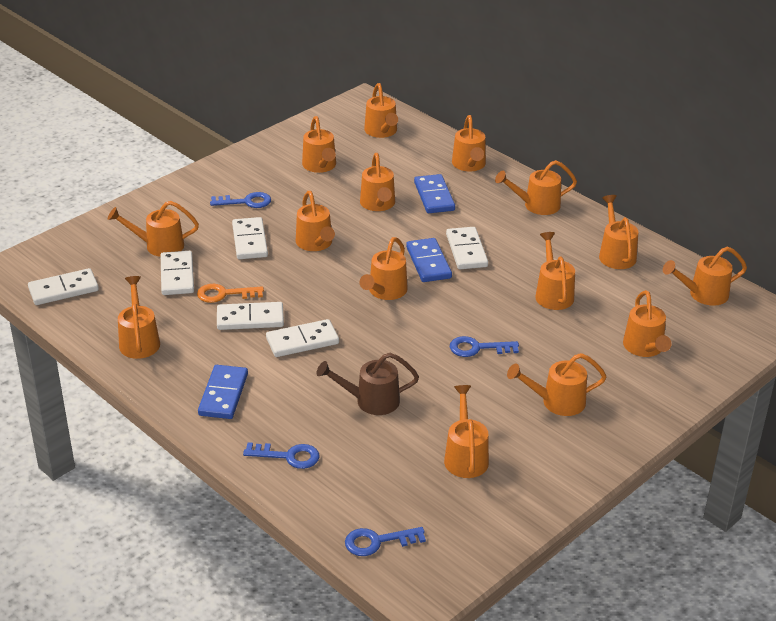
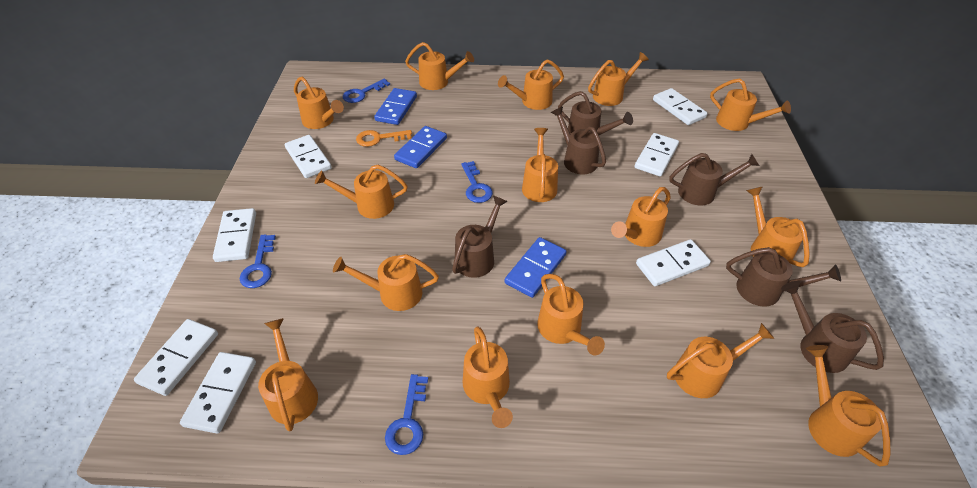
brown watering can: [316,353,419,415] = 1 -> [452,196,508,278] [551,107,606,174] [558,91,633,135] [669,153,759,206] [726,247,841,307] [781,281,884,373] = 6
white domino: [28,268,99,305] [161,251,194,295] [217,302,284,330] [232,217,268,259] [266,319,339,357] [446,227,488,269] = 6 -> [134,319,218,396] [180,352,256,434] [213,208,256,262] [285,135,332,178] [635,133,679,177] [636,239,711,286] [653,88,708,125] = 7

